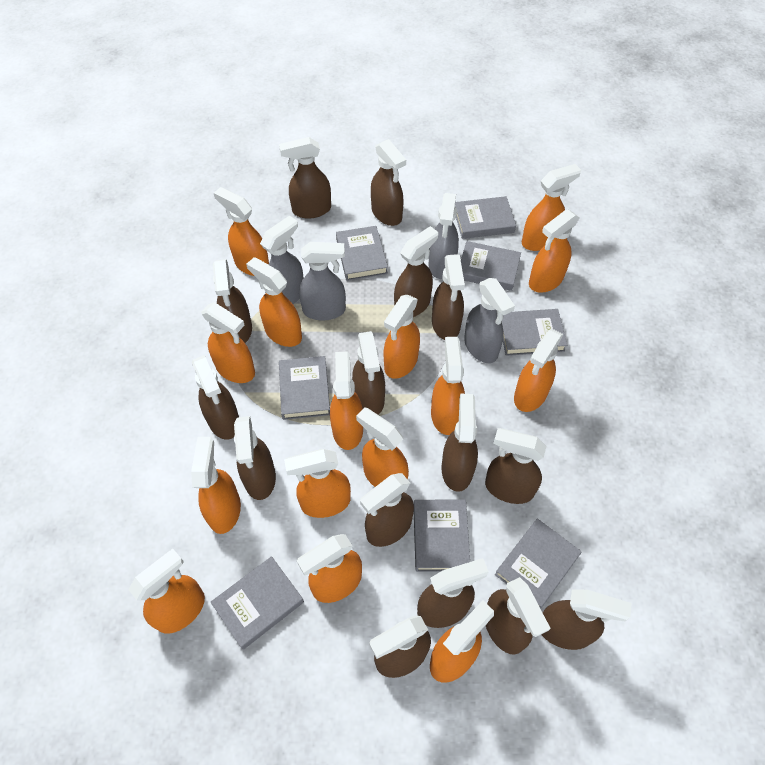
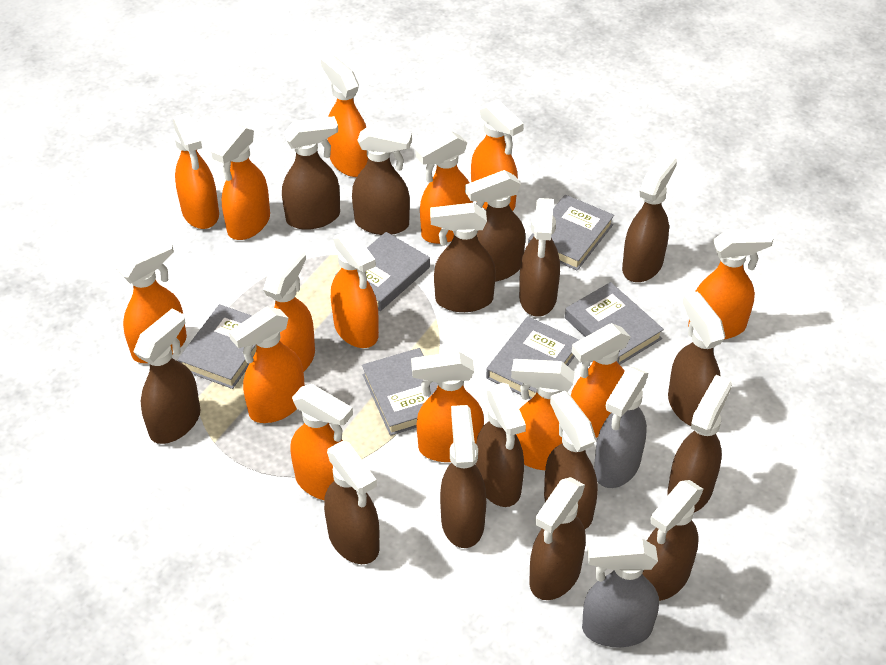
grey book: [211,556,304,650] [279,356,330,420] [336,226,388,281] [413,499,470,572] [455,196,516,239] [461,241,521,291] [495,519,582,609] [502,309,567,356] = 8 -> [178,304,257,389] [336,232,430,311] [362,348,438,436] [486,317,579,399] [528,195,614,271] [565,282,664,365] = 6
grey spray bottle: [260,216,304,304] [299,242,346,320] [429,193,459,279] [464,278,515,363] = 4 -> [582,538,659,647] [594,367,648,488] = 2
orange spray bottle: [128,548,205,634] [191,437,241,534] [201,302,255,383] [214,187,269,276] [246,257,302,347] [284,449,351,518] [297,534,362,603] [330,352,363,450] [356,407,409,487] [383,295,420,379] [430,600,494,683] [431,337,465,435] [514,329,563,412] [522,164,581,251] [529,209,580,293] = 15 -> [117,237,187,363] [173,112,219,229] [211,124,270,240] [229,306,304,423] [263,247,315,372] [290,384,353,501] [321,54,368,177] [331,229,379,348] [411,351,484,462] [415,131,473,244] [471,99,524,211] [511,359,575,470] [571,323,631,438] [688,228,774,339] = 14

